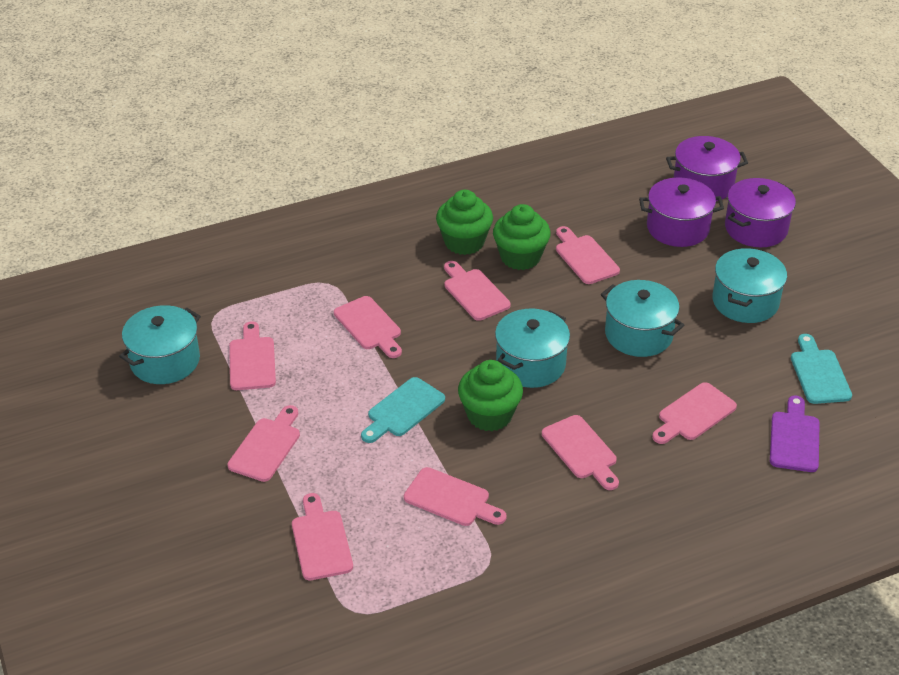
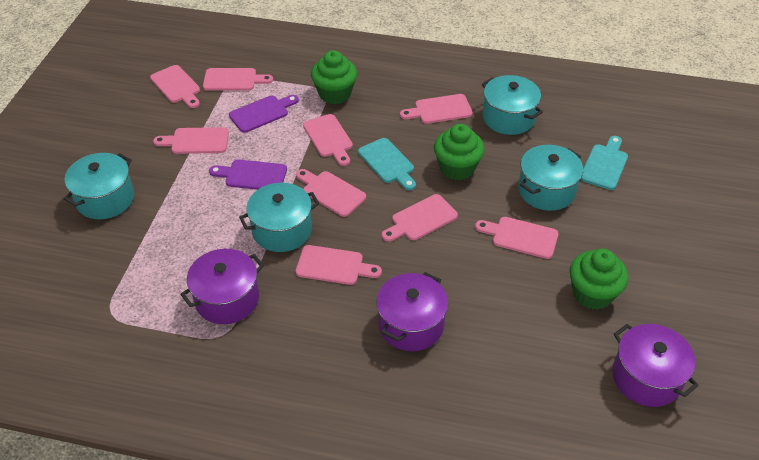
purple cutting board: [770,396,820,472] = 1 -> [209,159,287,190] [229,95,299,133] = 2

